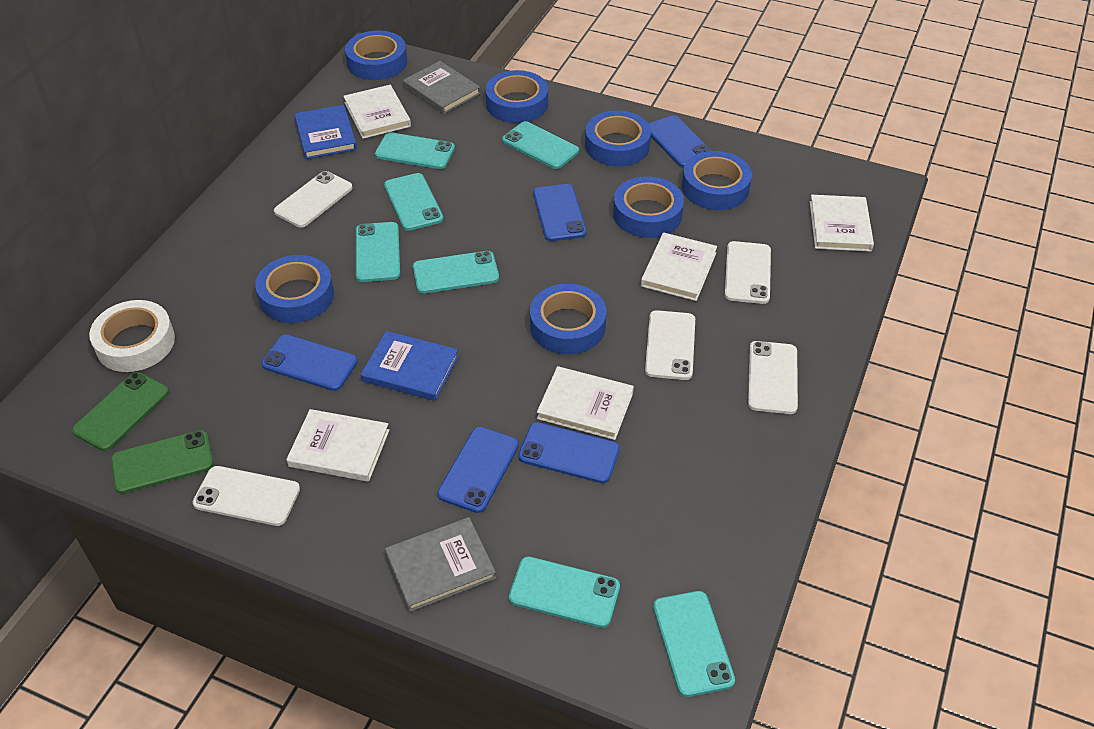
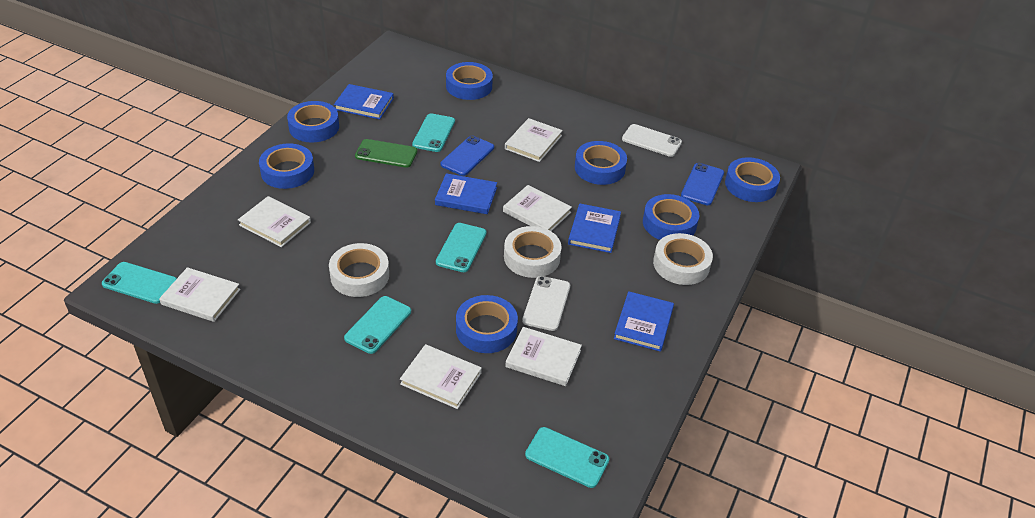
blue book: [294,105,357,159] [361,331,459,401] = 2 -> [334,84,394,119] [435,173,497,214] [568,204,621,253] [614,291,674,352] = 4
blue phone: [261,334,358,391] [437,427,519,513] [518,422,620,483] [533,184,587,241] [648,115,712,167] = 5 -> [441,136,494,176] [681,163,724,205] = 2
green phone: [72,372,169,451] [111,430,213,494] = 2 -> [355,139,417,168] = 1
grey book: [385,517,496,612] [403,61,481,114] = 2 -> none = 0
turquoise phone: [356,222,400,282] [375,132,455,169] [384,173,443,231] [413,251,499,294] [502,121,579,169] [509,556,620,628] [653,591,735,697] = 7 -> [102,262,177,304] [344,296,411,354] [412,113,455,152] [436,223,487,272] [525,427,609,488] = 5
white book: [286,409,389,482] [343,85,411,139] [537,366,634,440] [641,233,717,301] [810,195,874,252] = 5 -> [159,267,241,322] [238,196,311,247] [400,344,482,409] [503,185,572,231] [505,118,563,162] [505,327,582,386] = 6
white phone: [193,466,300,526] [274,171,353,228] [645,310,695,380] [725,241,771,304] [748,341,798,414] = 5 -> [522,276,570,331] [622,124,682,157] = 2
white tape: [89,300,175,372] = 1 -> [329,243,389,297] [504,226,562,278] [653,233,713,285] = 3

